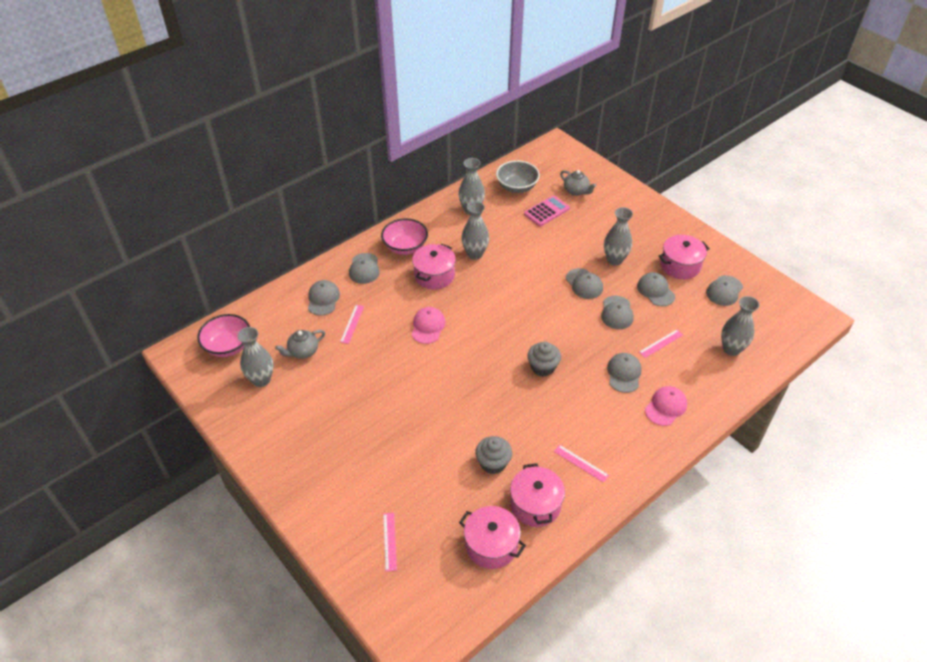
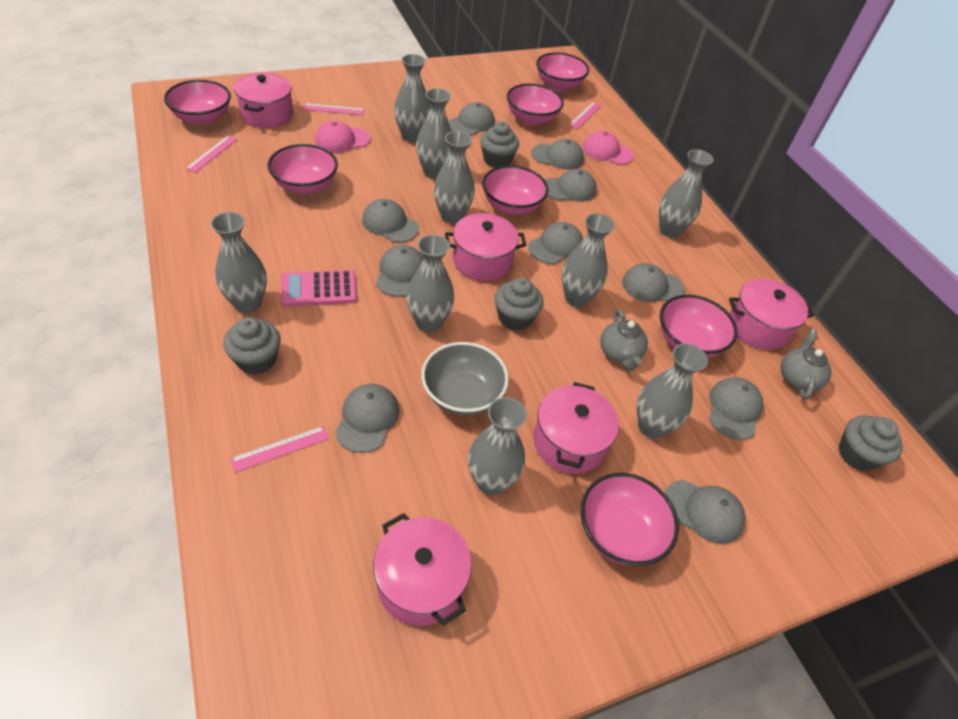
grey cap: [308,280,340,316] [349,253,380,284] [566,268,603,299] [601,296,634,329] [607,353,642,393] [637,272,675,306] [706,275,743,306] = 7 -> [335,384,399,453] [362,199,419,243] [376,245,424,297] [449,102,495,136] [528,222,583,264] [531,139,584,170] [545,169,597,202] [622,263,685,302] [664,480,745,544] [709,377,763,440] = 10
grey cupcake: [475,436,512,474] [527,342,561,377] = 2 -> [223,317,281,374] [480,122,519,168] [495,278,544,331] [839,415,903,471] = 4
grey vase: [237,327,273,387] [458,158,485,215] [461,201,489,260] [604,207,633,266] [721,296,760,356] = 5 -> [210,212,267,313] [394,54,430,142] [406,234,455,332] [416,88,452,179] [434,131,475,224] [468,397,527,495] [562,213,615,307] [637,343,708,439] [659,149,714,238] = 9
pink bowl: [197,314,250,357] [381,218,428,255] = 2 -> [164,80,231,125] [268,144,338,194] [482,165,548,215] [507,84,564,125] [536,52,589,91] [580,473,679,566] [660,295,737,358] = 7
pink pot: [412,244,456,290] [459,506,526,569] [510,463,565,527] [659,235,710,279] = 4 -> [234,73,293,128] [373,513,472,626] [445,213,526,281] [533,382,619,474] [729,279,814,350] = 5

